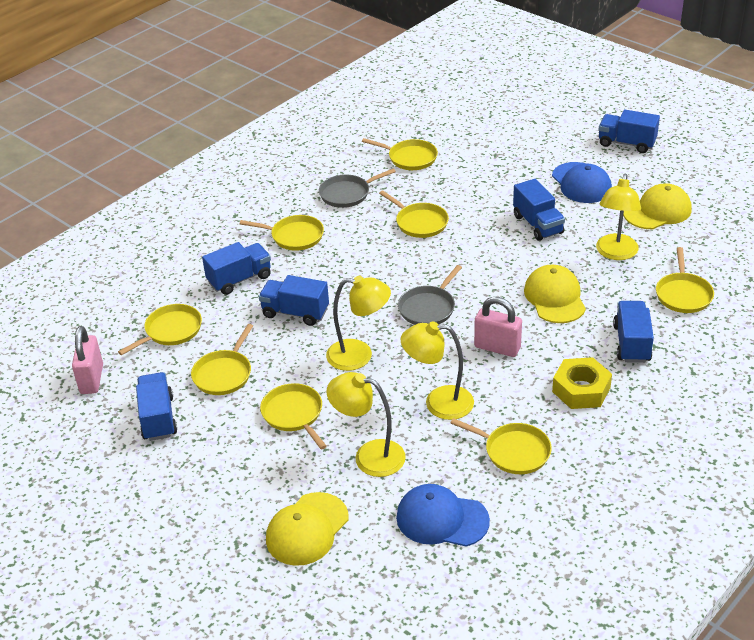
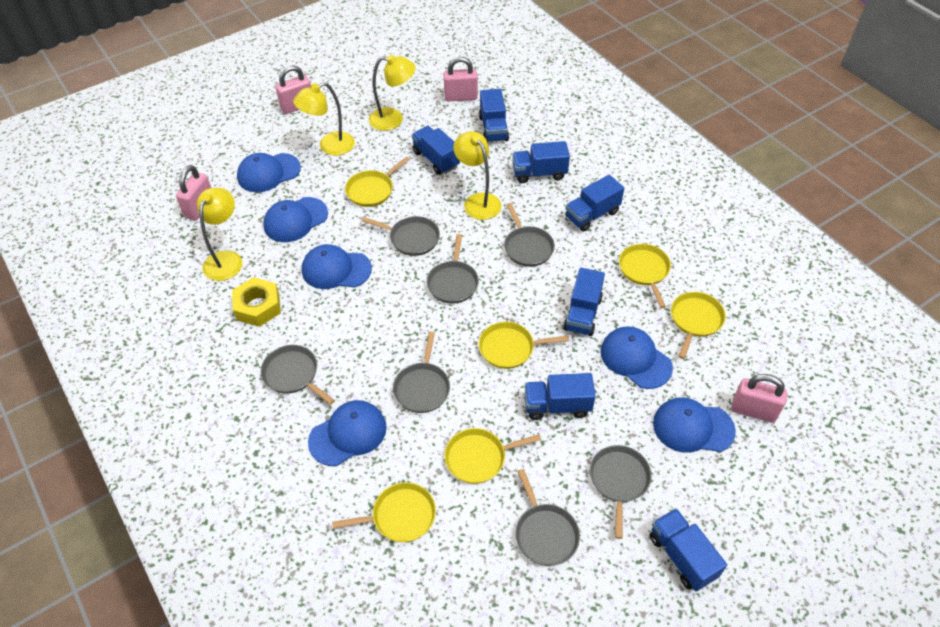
blue cap: [396,484,490,547] [552,162,612,203] = 2 -> [237,153,301,192] [263,197,328,242] [302,244,372,289] [308,400,387,466] [601,326,673,389] [653,397,736,453] = 6
blue truck: [136,372,177,441] [202,242,271,295] [259,275,329,326] [513,179,565,241] [598,109,660,153] [613,301,654,363] = 6 -> [412,126,460,175] [479,89,509,143] [512,141,570,183] [524,373,596,420] [563,268,605,336] [565,175,624,231] [649,508,727,591] = 7
grey pan: [319,168,396,208] [398,265,462,325] = 2 -> [261,345,335,405] [362,216,440,256] [393,332,450,413] [427,234,479,304] [504,203,555,267] [515,469,580,566] [590,445,652,539] = 7
pink padlock: [72,326,103,394] [474,297,522,357] = 2 -> [176,165,211,220] [275,65,311,114] [444,57,478,101] [731,374,787,423] = 4
yellow cap: [266,492,348,566] [524,265,586,323] [623,183,692,229] = 3 -> none = 0
yellow pan: [118,304,202,355] [191,324,253,395] [240,215,324,251] [260,383,327,450] [362,138,438,170] [379,191,449,238] [451,418,552,474] [656,247,714,313] = 8 -> [332,482,436,542] [345,157,410,207] [445,428,541,484] [479,322,569,369] [619,244,671,308] [671,292,726,359] = 6

